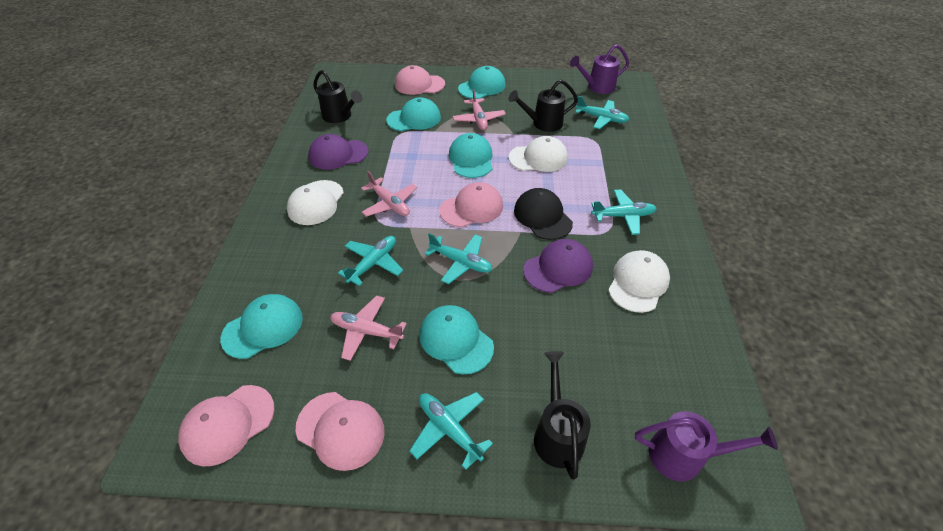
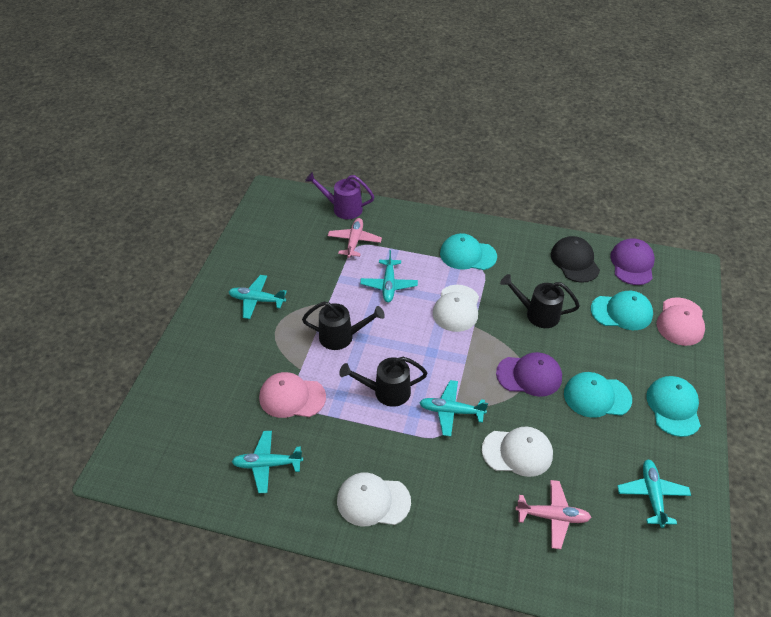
pink cap: [178,385,275,466] [296,392,385,471] [395,65,445,95] [440,182,503,227] = 4 -> [259,372,326,418] [657,297,705,346] = 2
pink plane: [330,295,407,361] [361,171,417,217] [453,89,506,130] = 3 -> [328,218,382,258] [515,480,591,549] = 2
purple watering can: [570,44,629,94] [635,411,778,481] = 2 -> [305,172,375,219] = 1
turquoise cap: [220,294,303,359] [386,97,441,131] [419,305,494,374] [449,133,492,178] [458,66,506,99] = 5 -> [440,233,497,270] [564,372,632,418] [591,291,653,330] [646,376,701,437] = 4

